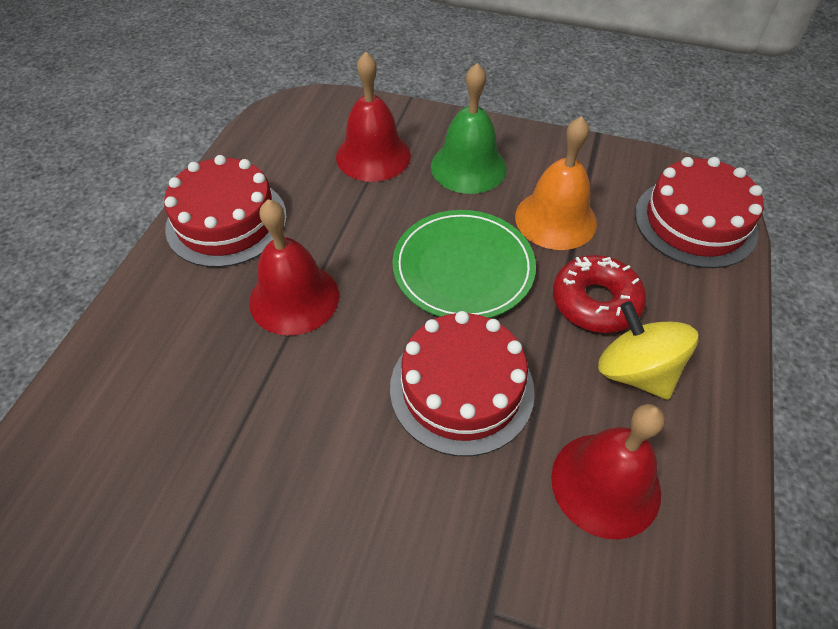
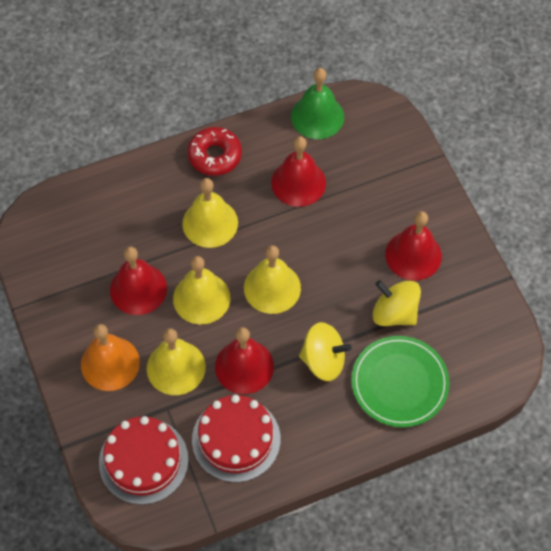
red bell: [249,199,339,336] [336,52,411,182] [551,404,665,539] = 3 -> [110,246,167,315] [215,327,274,394] [271,136,326,207] [385,211,442,281] = 4
red cake: [164,155,287,267] [390,311,535,456] [635,157,764,268] = 3 -> [99,416,189,505] [192,395,281,482] = 2
yellow bell: none = 0 -> [147,328,206,395] [173,256,230,325] [182,178,238,248] [244,245,301,314] = 4
yellow spinning top: [598,301,699,400] = 1 -> [299,322,352,381] [372,280,421,326] = 2

